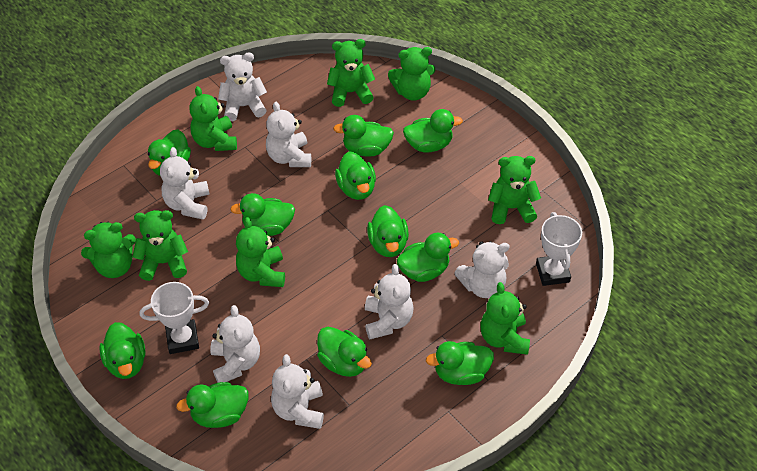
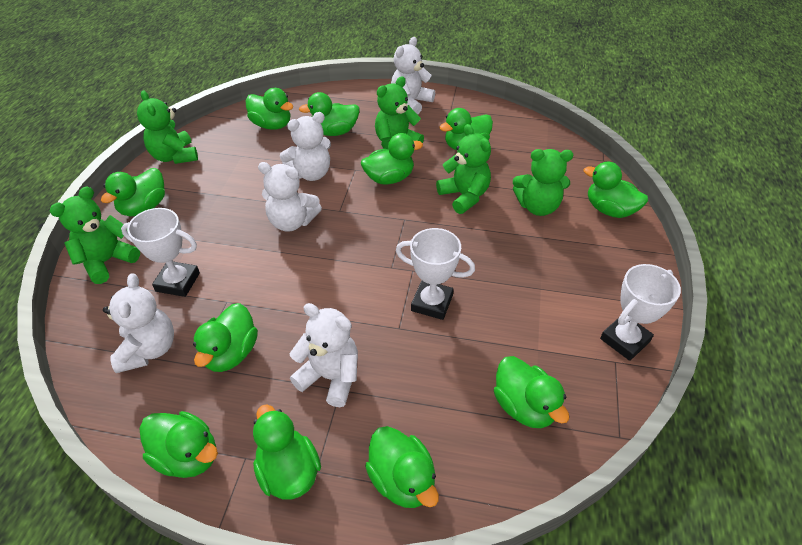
green teddy bear: [81,222,136,278] [132,210,188,281] [190,86,237,151] [236,217,285,287] [327,39,375,107] [388,47,436,101] [480,282,530,355] [488,156,541,224] = 8 -> [50,187,140,284] [137,90,198,164] [375,76,424,149] [436,124,491,214] [513,149,573,216] = 5
white teddy bear: [160,147,210,219] [210,305,260,383] [218,52,267,121] [266,102,311,167] [271,354,324,429] [365,264,414,339] [454,241,510,298] = 7 -> [103,273,174,373] [258,162,322,232] [280,112,331,181] [290,303,358,407] [391,37,435,115] = 5
white trophy: [140,282,209,354] [536,212,582,286] = 2 -> [121,208,200,297] [396,228,475,320] [600,264,681,361] = 3

